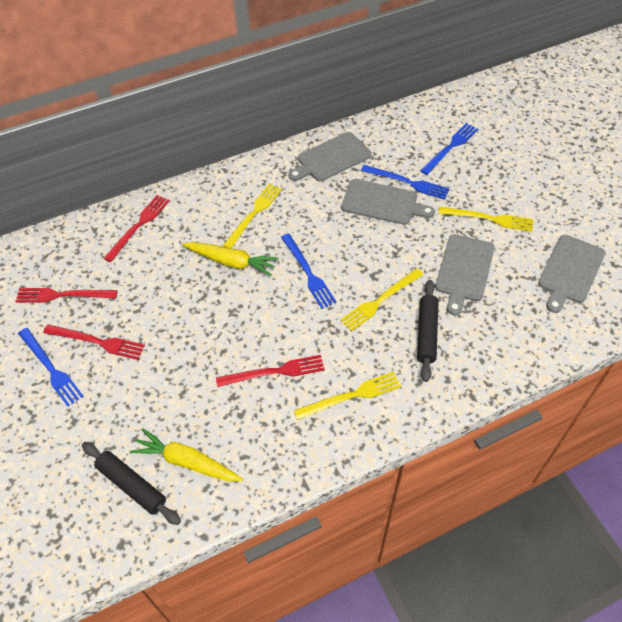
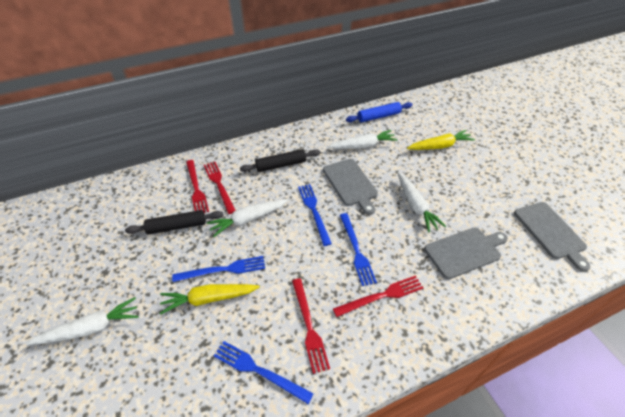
blue rolling pin: none = 0 -> [346,102,413,122] = 1
grey cutting board: [289,132,372,181] [341,179,435,225] [435,234,495,315] [538,235,606,313] = 4 -> [323,159,378,215] [424,227,508,279] [514,202,590,272] = 3
white carrot: none = 0 -> [26,297,139,345] [207,199,288,237] [328,130,398,149] [397,172,447,232] = 4
yellow fork: [223,184,282,248] [294,372,401,420] [340,269,423,331] [438,207,533,232] = 4 -> none = 0

